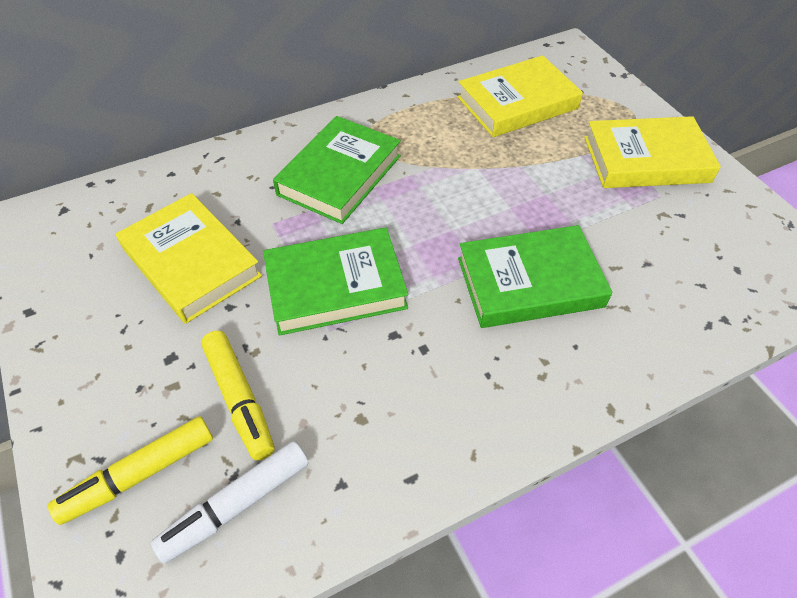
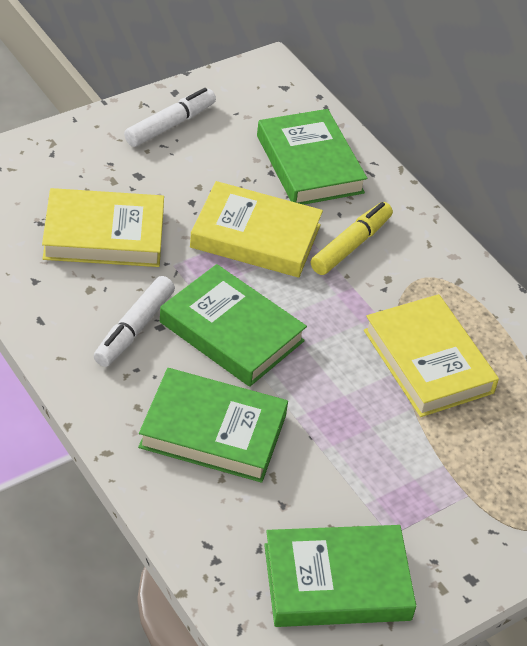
green book: [263,227,409,336] [273,116,401,224] [458,225,612,328] = 3 -> [138,368,288,483] [160,264,307,387] [257,109,367,205] [264,525,416,627] = 4
white marker: [151,441,308,563] = 1 -> [94,276,175,367] [124,88,216,147] = 2
yellow marker: [48,416,213,525] [201,331,275,461] = 2 -> [311,202,393,275] = 1

